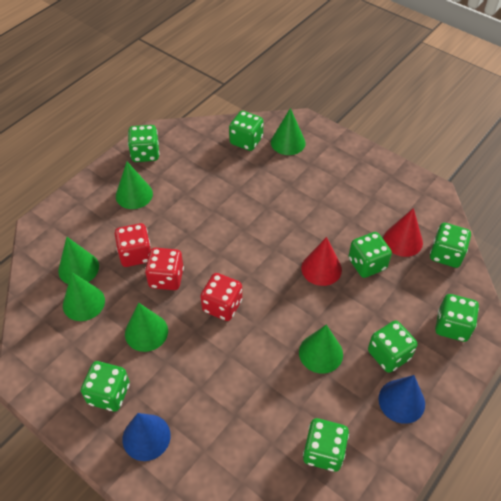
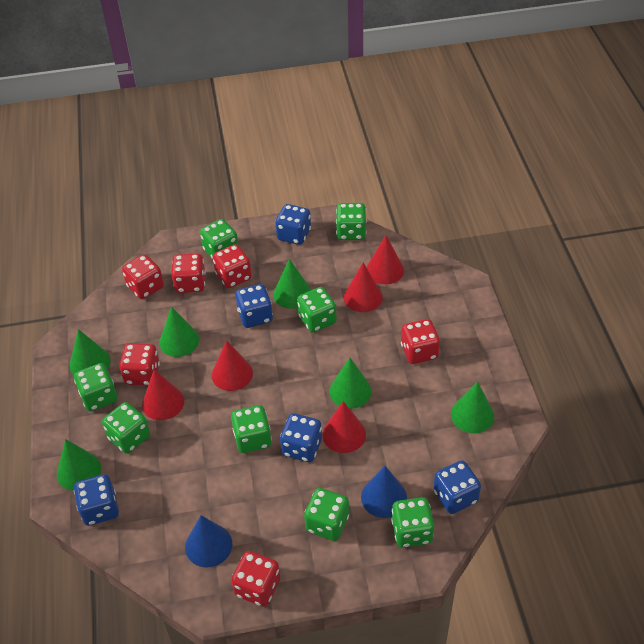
blue dice: none = 0 -> [74,474,119,526] [235,284,273,328] [275,204,311,245] [280,413,322,462] [433,461,481,514] = 5
red cone: [301,237,342,286] [383,208,423,257] = 2 -> [142,369,184,420] [212,340,253,391] [322,401,366,453] [344,262,383,312] [367,235,404,284] = 5
red dice: [115,223,151,267] [145,248,184,290] [200,273,242,321] = 3 -> [119,343,160,386] [122,254,164,299] [171,253,206,293] [213,244,252,288] [231,551,280,607] [401,319,440,364] = 6

